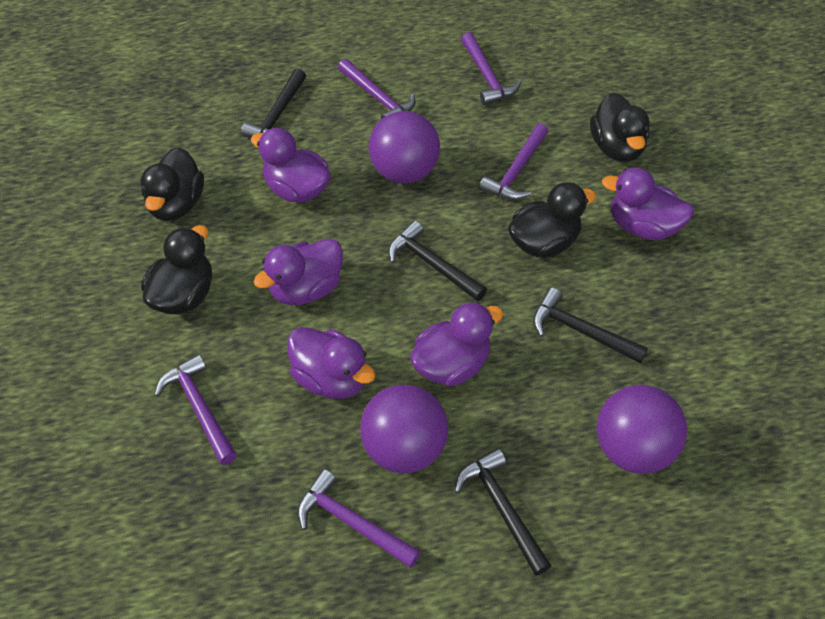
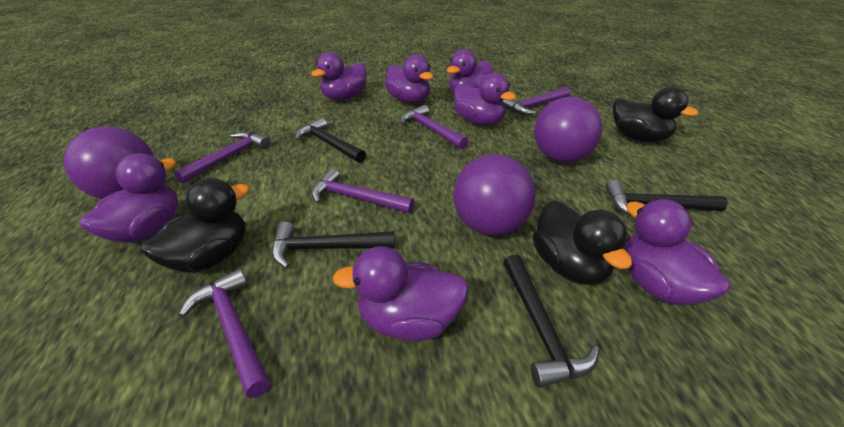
black duck: [140,147,204,221] [141,225,212,314] [508,182,596,258] [590,92,650,162] = 4 -> [141,178,250,273] [533,200,632,285] [613,87,698,142] = 3
purple duck: [251,128,331,203] [253,238,343,305] [287,327,376,399] [410,302,503,387] [602,167,694,240] = 5 -> [79,153,179,243] [311,52,367,100] [332,246,469,341] [385,55,434,103] [447,49,493,93] [454,73,516,126] [623,199,731,305] = 7

